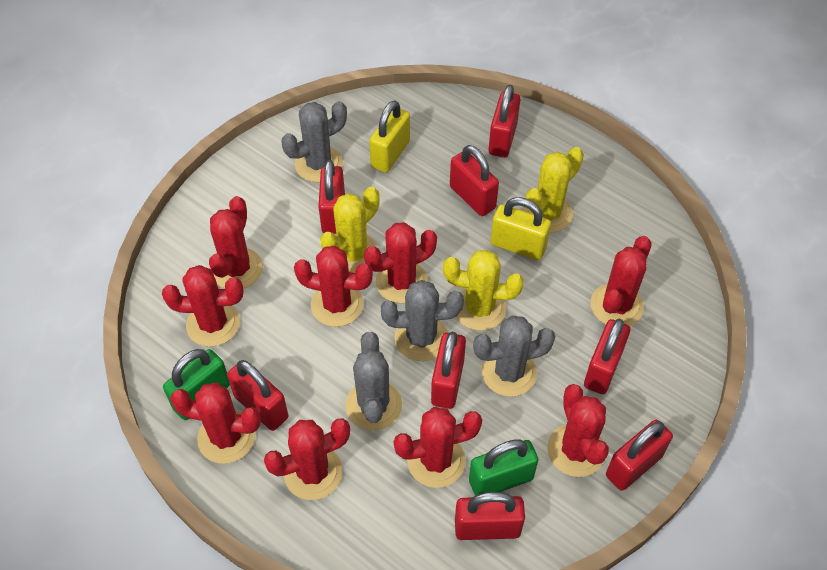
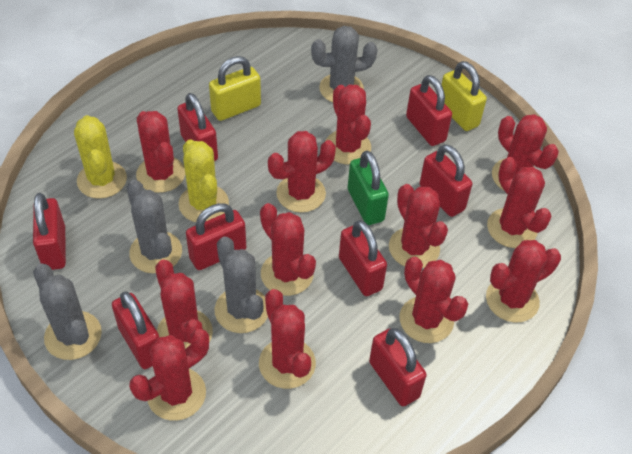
green padlock: [163,349,230,420] [469,439,538,496] = 2 -> [348,151,389,225] = 1
red cactus: [162,265,244,347] [170,382,261,464] [209,196,263,289] [264,418,350,500] [294,246,373,327] [364,222,437,303] [394,407,482,488] [547,384,609,477] [591,236,652,326] = 9 -> [129,329,209,421] [136,111,185,193] [155,260,213,349] [259,289,316,389] [260,203,316,296] [268,131,336,213] [326,84,371,165] [389,184,448,268] [400,257,468,343] [486,240,561,322] [487,157,552,248] [492,114,559,190] = 12
yellow cactus: [320,187,380,273] [443,249,524,331] [523,147,584,233] = 3 -> [74,115,127,199] [178,139,229,222] = 2

